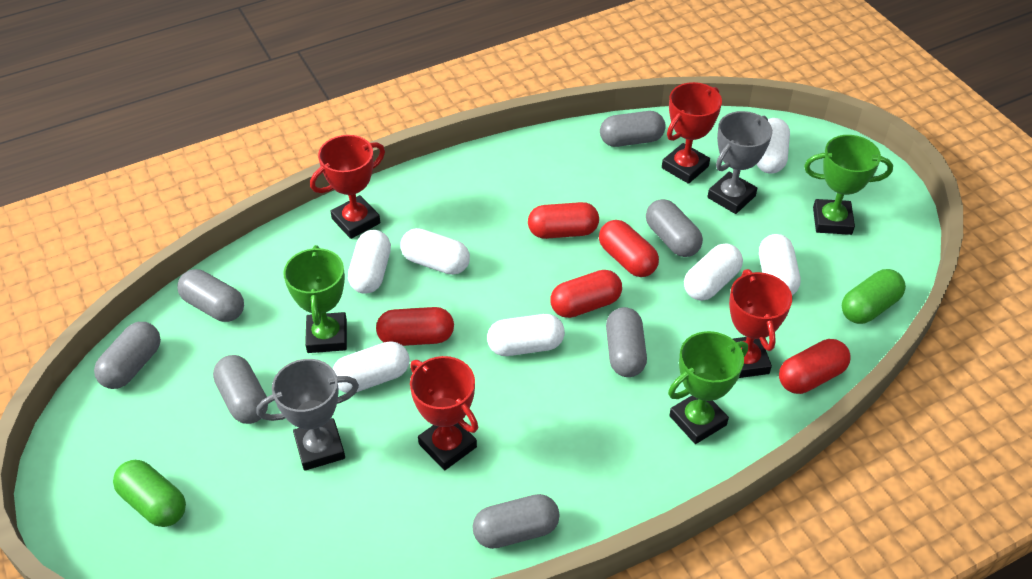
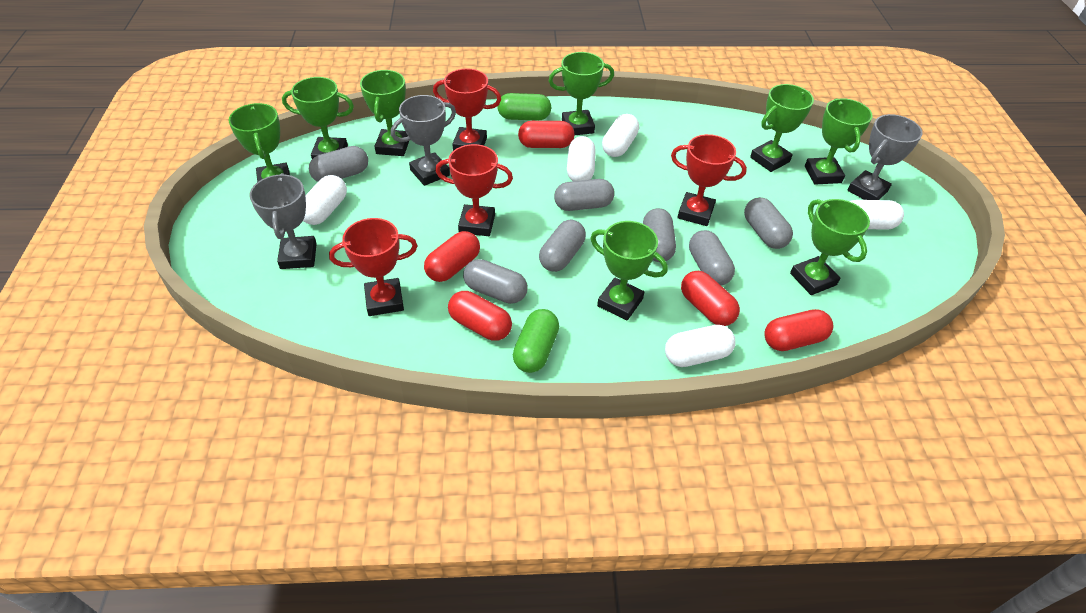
green trophy: [283,245,347,353] [668,331,748,444] [804,135,893,235] = 3 -> [228,103,290,182] [282,77,354,159] [360,70,409,156] [549,52,614,135] [591,221,668,320] [750,84,814,172] [790,199,870,295] [805,98,873,185] = 8
grey trophy: [257,359,359,471] [708,111,772,214] = 2 -> [249,173,317,269] [391,95,456,186] [848,114,923,200] = 3
white capsule: [332,341,410,393] [348,230,391,294] [400,228,470,275] [487,314,565,356] [684,243,743,301] [757,118,790,174] [759,234,800,295] = 7 -> [303,175,347,225] [567,136,596,181] [602,114,639,157] [665,325,736,367] [849,200,904,230] = 5

